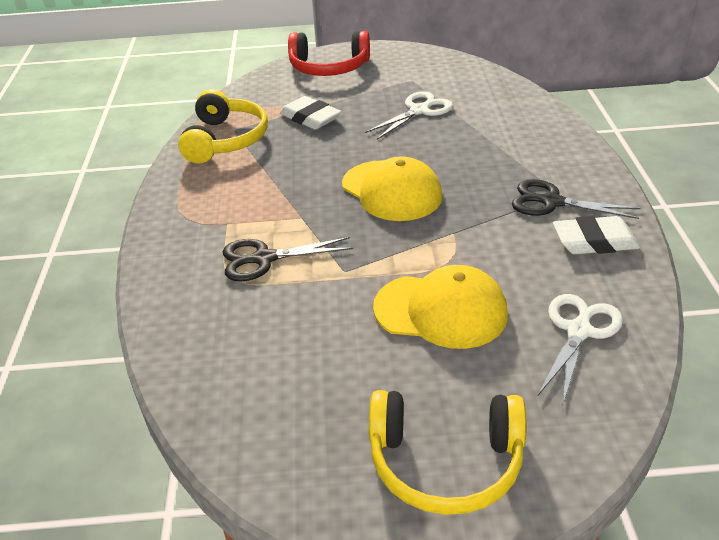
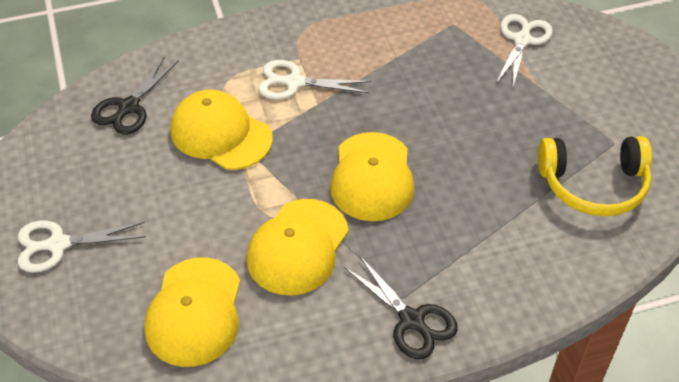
red headphones: [288,31,370,76] = 1 -> none = 0
white eraser: [280,96,341,130] [553,216,640,254] = 2 -> none = 0
white scissors: [365,91,453,140] [538,294,623,403] = 2 -> [18,221,146,273] [258,60,371,100] [496,14,553,87] = 3
yellow cap: [342,156,443,221] [373,265,508,349] = 2 -> [144,257,240,367] [170,90,273,170] [247,199,349,296] [330,132,414,221] = 4
yellow headphones: [178,89,268,163] [369,390,526,515] = 2 -> [538,136,652,216] = 1

